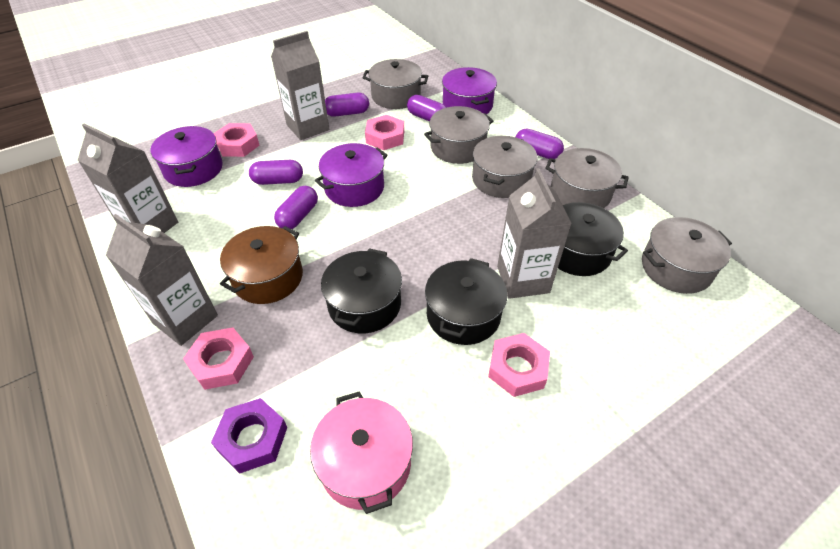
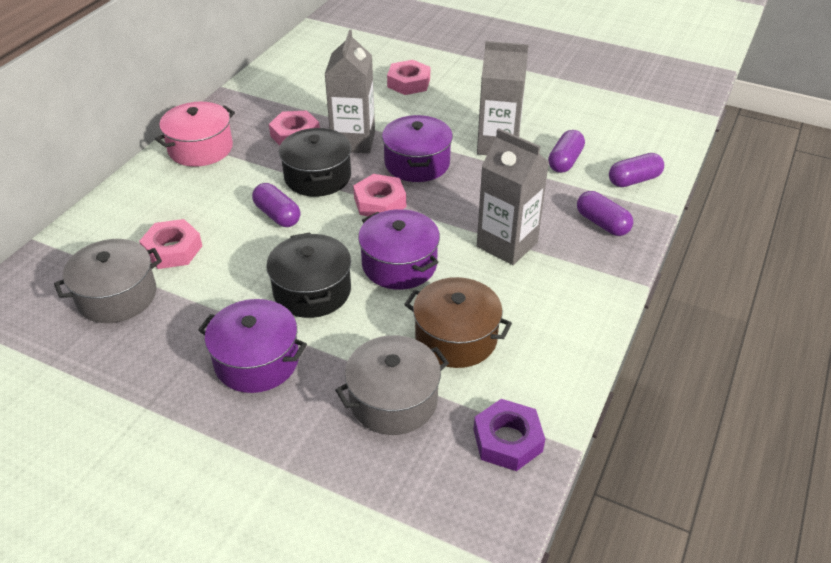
black pot: [321,248,402,333] [425,258,507,345] [558,202,628,276] = 3 -> [266,232,351,318] [279,128,351,197] = 2
grey carton: [78,123,178,233] [106,214,218,346] [271,31,329,140] [497,168,572,299] = 4 -> [325,30,375,153] [477,41,528,155] [477,128,549,265] = 3
grey pot: [362,59,428,109] [424,106,493,164] [472,136,537,198] [546,148,629,208] [642,217,732,294] = 5 -> [54,239,162,323] [335,335,449,435] = 2
purple capsule: [249,160,303,185] [274,186,318,229] [325,93,369,117] [407,95,447,122] [516,129,564,159] = 5 -> [252,183,300,227] [548,130,585,173] [577,191,633,236] [609,153,664,187] = 4

